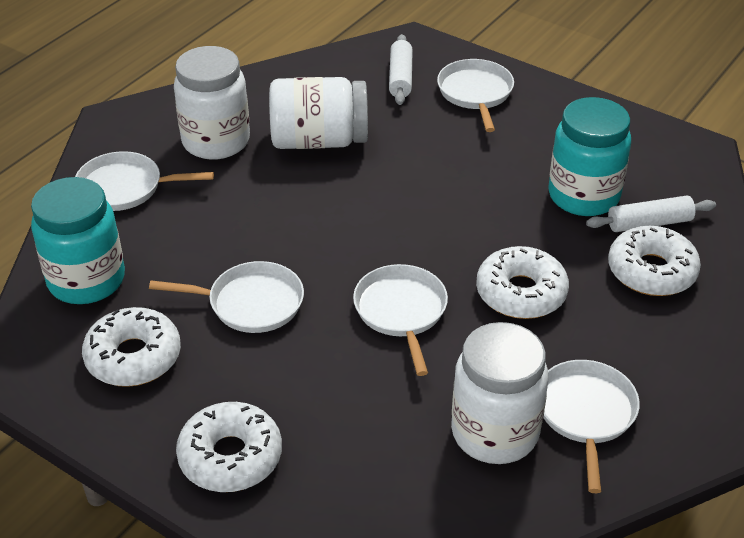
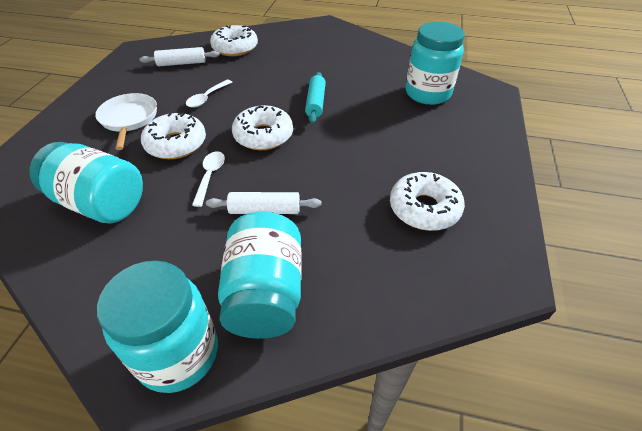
turquoise jar: [31,177,125,304] [548,97,631,216] = 2 -> [30,142,143,224] [97,261,218,393] [218,212,302,339] [406,22,465,105] = 4
turquoise rolling pin: none = 0 -> [305,72,326,123] = 1
white jar: [174,46,250,160] [269,77,368,149] [451,322,548,464] = 3 -> none = 0
white pan: [75,151,214,211] [149,261,304,333] [353,264,448,376] [437,59,514,132] [543,360,640,493] = 5 -> [95,93,157,150] = 1
white spoon: none = 0 -> [186,80,232,108] [192,151,225,207] = 2

